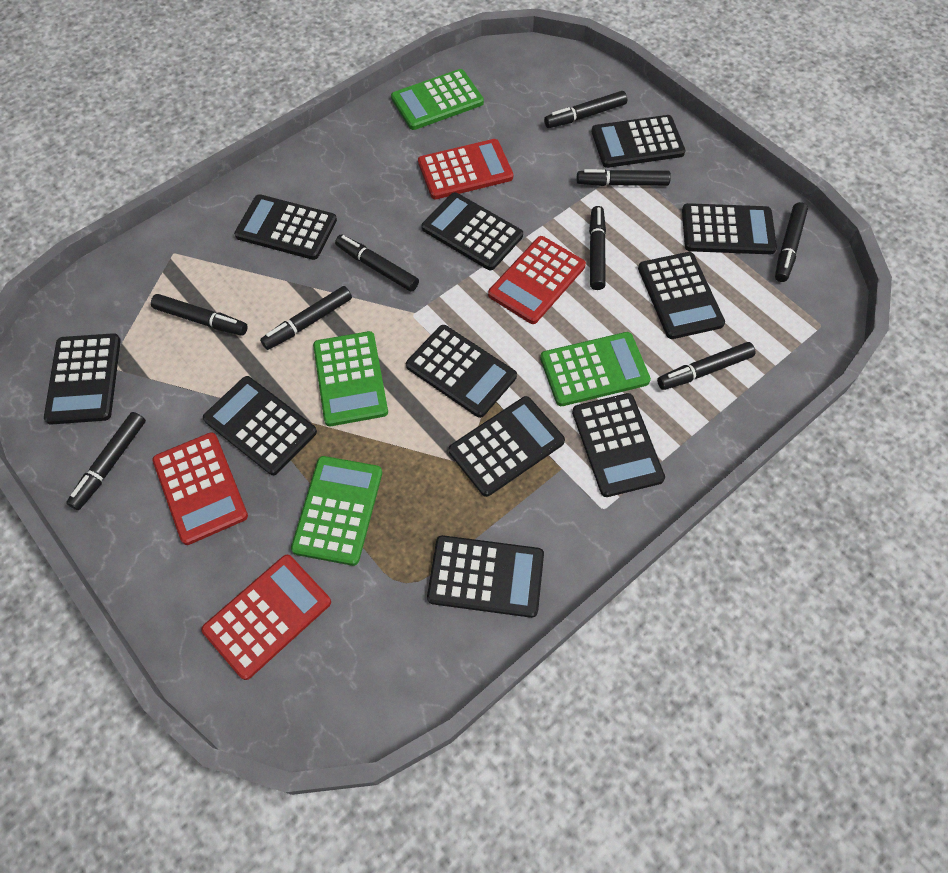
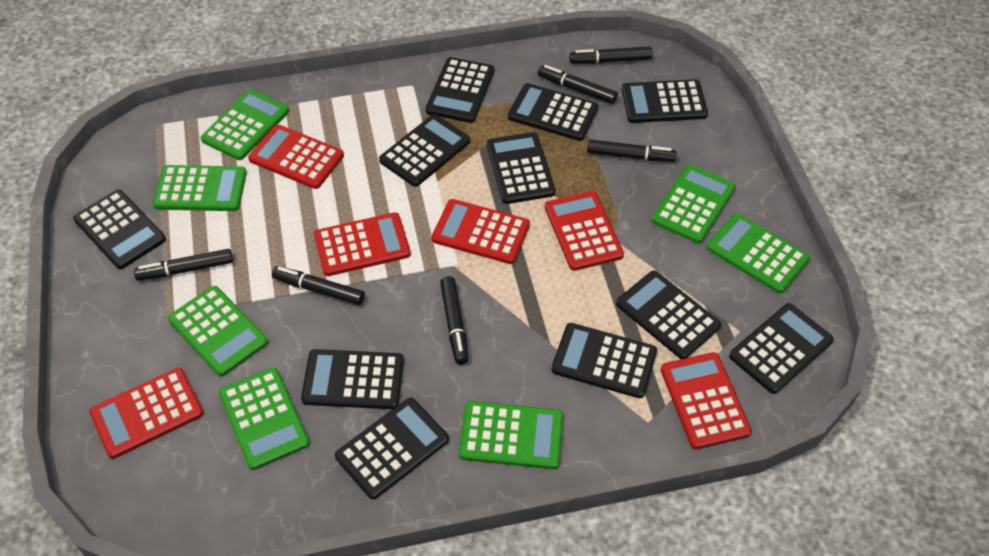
black marker: [66,412,146,510] [151,294,248,336] [260,286,352,350] [335,234,419,292] [544,91,627,128] [577,169,671,186] [589,206,606,290] [657,342,755,390] [775,202,808,282] = 9 -> [134,249,233,281] [272,266,365,305] [440,276,468,365] [538,65,618,104] [569,46,653,64] [587,139,677,162] = 6
green calculator: [291,456,382,566] [313,331,388,426] [391,69,484,130] [540,332,651,406] = 4 -> [153,165,247,211] [168,286,268,377] [201,89,289,160] [219,368,310,470] [459,401,563,469] [652,165,736,244] [707,213,810,293] = 7
red calculator: [152,432,248,545] [201,555,331,680] [418,139,513,199] [488,236,586,324] = 4 -> [90,368,203,459] [248,125,344,189] [314,212,411,276] [432,199,530,264] [545,191,624,271] [661,352,752,449] = 6

